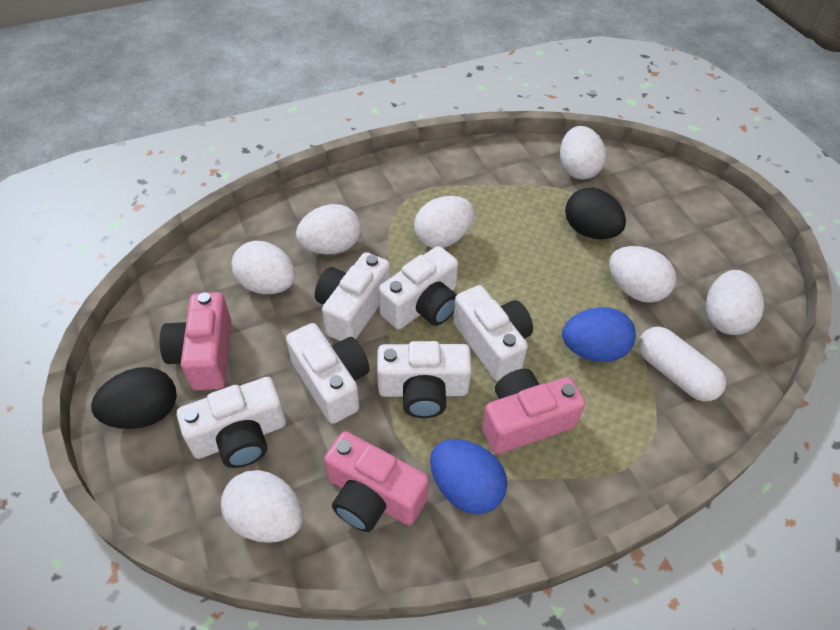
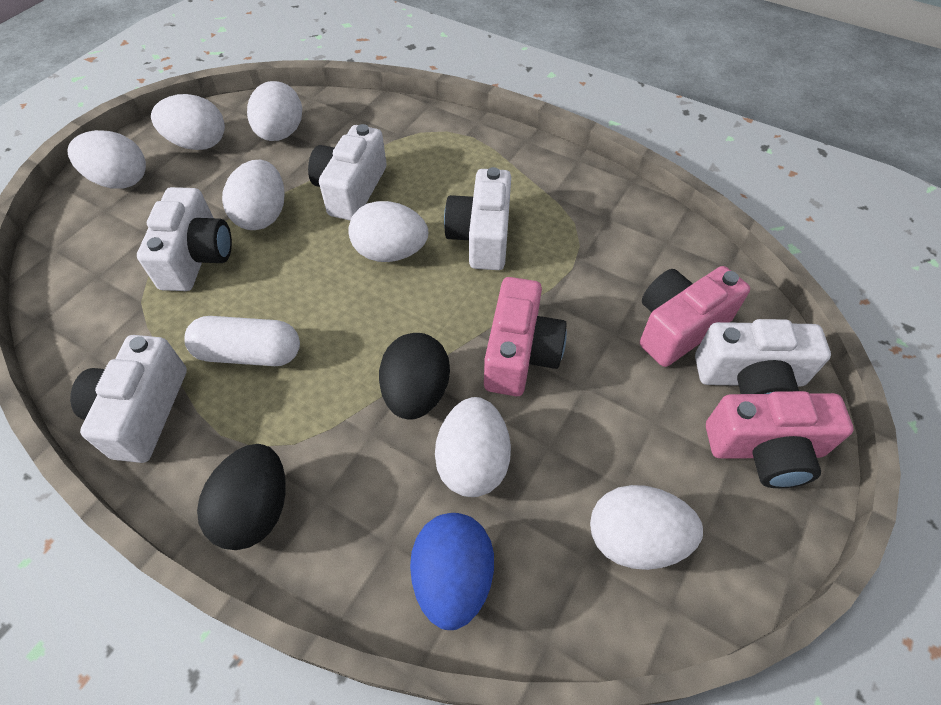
blue egg: [430,439,507,514] [562,307,636,362] = 2 -> [410,513,494,630] = 1
white camera: [177,377,286,468] [286,323,370,424] [315,252,391,341] [377,341,472,418] [378,246,458,329] [453,285,533,381] = 6 -> [70,335,187,463] [137,187,232,291] [308,124,387,221] [444,167,511,270] [695,319,831,394] = 5

